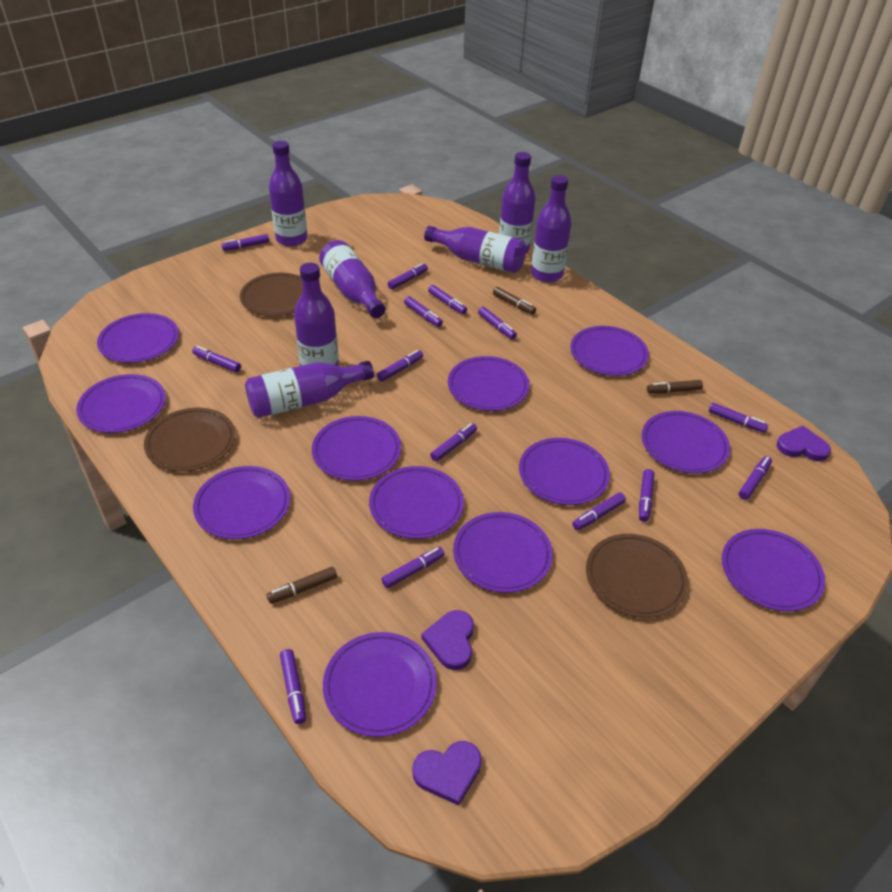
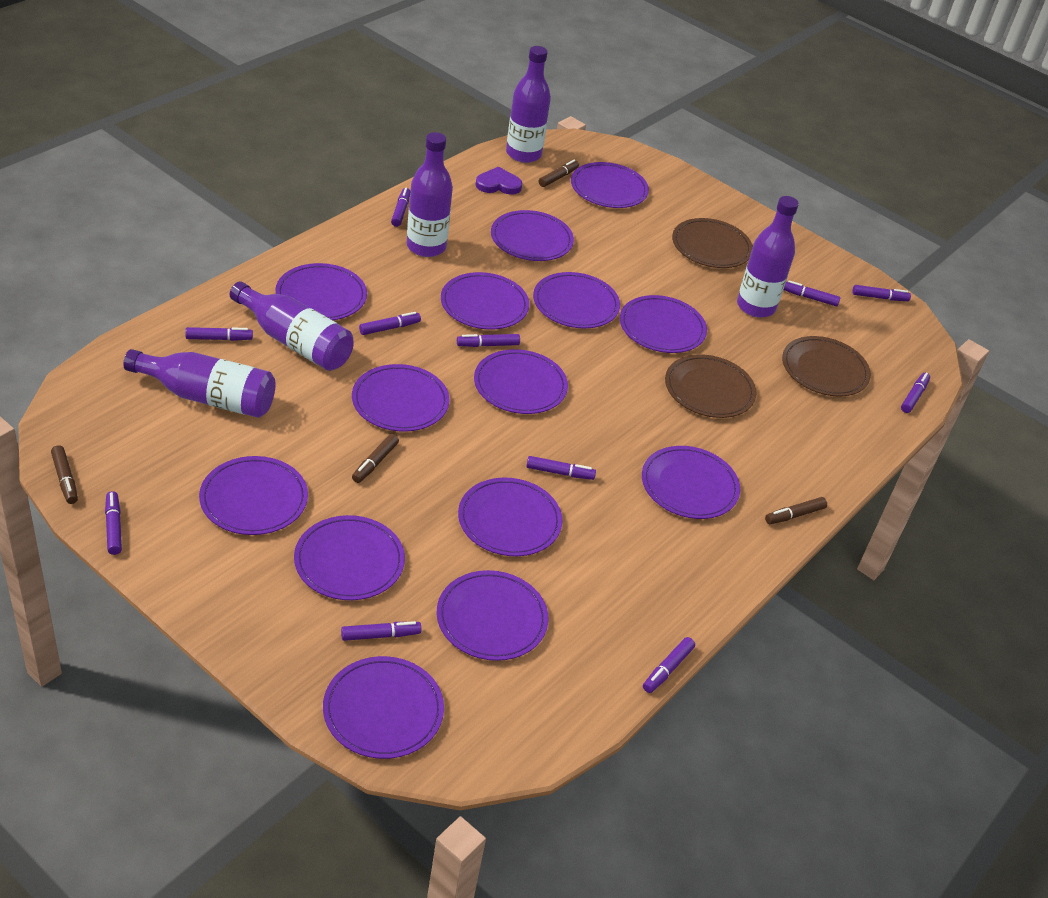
brown marker: [267,566,337,604] [493,287,536,315] [647,380,703,394] = 3 -> [51,445,78,504] [352,434,399,483] [539,160,579,187] [765,497,827,524] = 4
purple bottle: [245,361,374,418] [269,141,307,246] [294,263,339,366] [319,240,386,318] [424,226,526,273] [499,152,536,253] [531,175,571,282] = 7 -> [123,349,276,418] [230,281,354,371] [407,132,453,257] [506,46,551,163] [737,196,799,318] = 5
purple heart: [412,741,482,806] [422,610,474,670] [777,426,831,461] = 3 -> [476,166,522,195] = 1
purple marker: [192,346,241,372] [221,234,269,251] [280,649,306,724] [377,350,423,382] [382,547,444,588] [388,263,428,289] [404,296,443,327] [428,285,467,314] [430,423,477,462] [478,307,517,339] [572,492,626,530] [639,469,655,522] [709,403,768,433] [739,456,772,500] = 14 -> [105,491,122,555] [185,327,253,341] [341,621,421,641] [359,312,421,335] [391,187,410,227] [457,334,520,347] [526,456,596,480] [643,637,695,693] [784,280,840,306] [852,285,911,301] [901,373,930,413] = 11
purple plate: [76,374,166,433] [97,313,179,363] [193,466,290,539] [312,416,401,481] [323,632,437,737] [369,466,464,539] [448,356,529,411] [453,512,553,593] [519,438,610,505] [570,326,649,376] [642,411,730,473] [722,529,825,611] = 12 -> [199,456,308,535] [275,263,367,320] [294,515,405,600] [323,656,444,759] [352,364,450,432] [437,570,549,661] [441,272,529,329] [458,478,562,556] [474,349,568,414] [491,210,574,261] [533,272,620,328] [571,162,649,208] [620,295,707,353] [642,446,740,519] = 14

